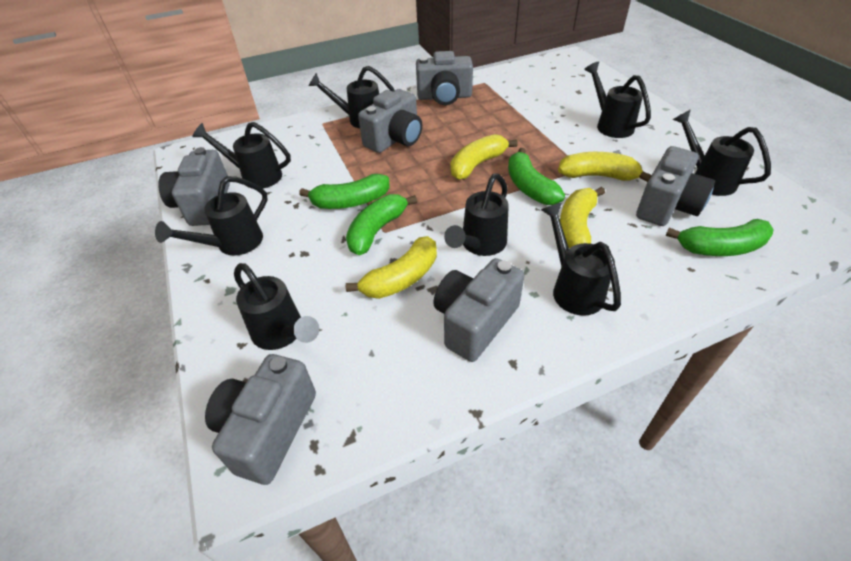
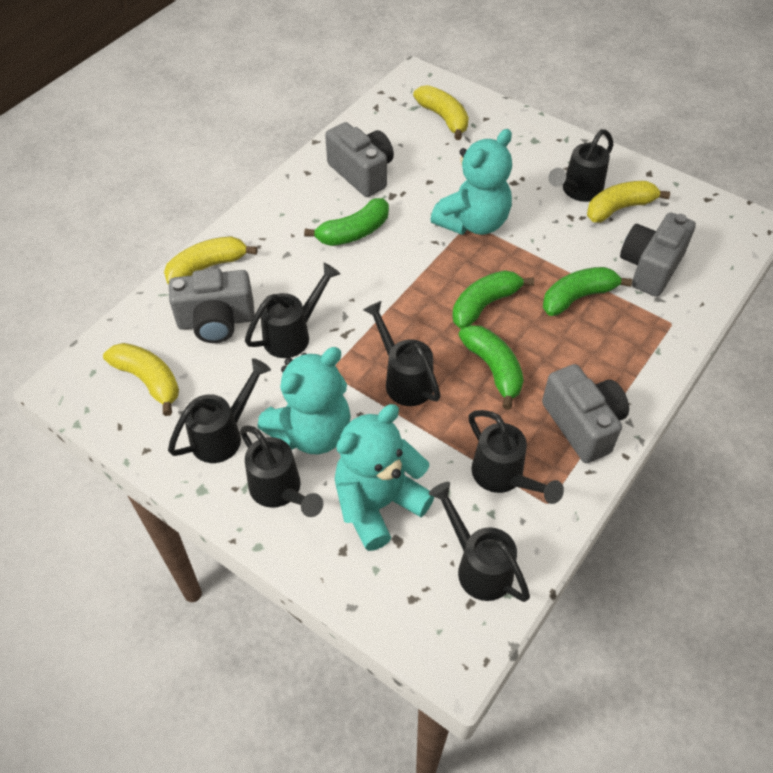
black watering can: [155,176,268,256] [192,122,291,189] [234,263,319,350] [309,66,395,128] [444,173,509,256] [541,202,621,316] [584,61,651,138] [672,109,771,196] = 8 -> [168,358,271,463] [240,425,323,517] [245,263,340,358] [363,301,441,406] [429,482,530,602] [468,410,564,504] [548,129,613,202] = 7
grey camera: [158,147,230,226] [205,354,316,485] [358,89,422,153] [416,51,473,105] [433,258,525,362] [636,146,715,226] = 6 -> [169,268,255,343] [325,122,394,197] [542,364,629,463] [620,212,696,297] = 4
turquoise teddy bear: none = 0 -> [257,347,351,454] [335,404,434,551] [430,129,512,235] = 3

